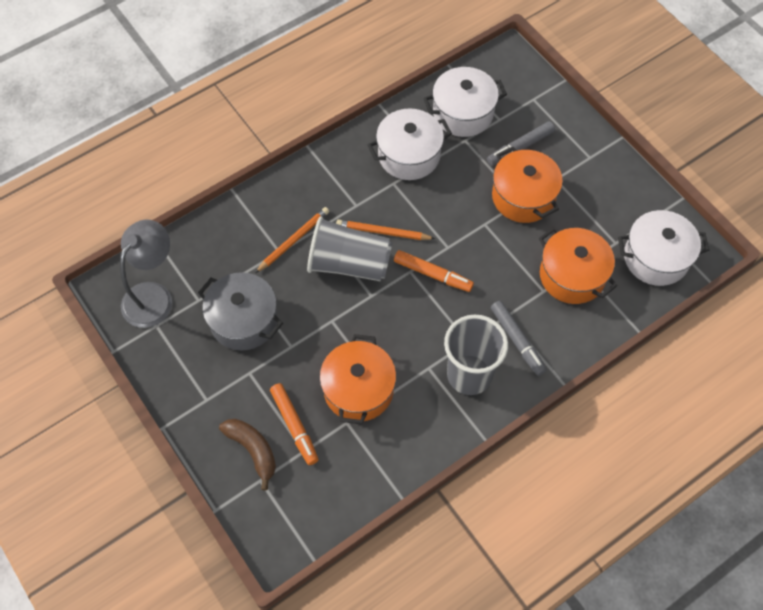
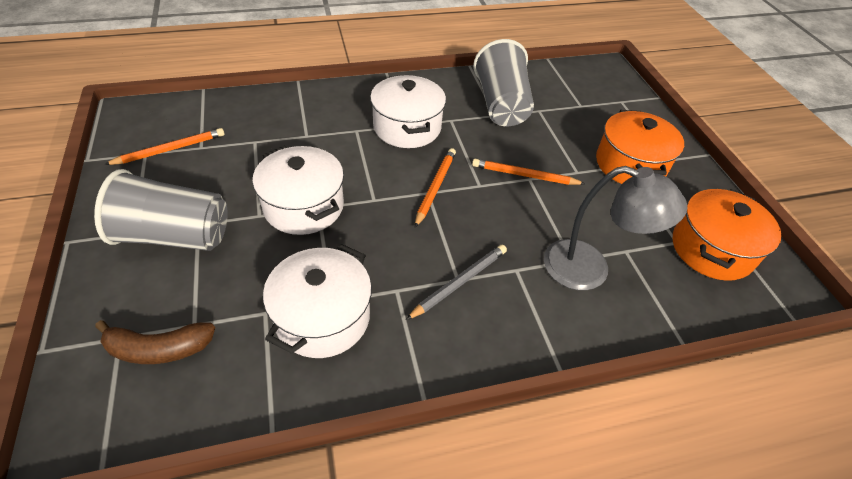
grey marker: [487,121,555,166] [491,301,547,376] = 2 -> none = 0
grey pencil: none = 0 -> [406,245,507,320] = 1
grey pot: [198,272,283,350] = 1 -> none = 0
orange marker: [270,383,318,465] [394,250,474,292] = 2 -> none = 0
orange pencil: [255,207,329,273] [336,220,435,240] = 2 -> [104,128,225,165] [415,148,456,228] [472,159,585,185] = 3
orange pot: [320,334,396,425] [492,147,563,223] [539,227,617,304] = 3 -> [596,110,684,184] [673,189,782,281] = 2

